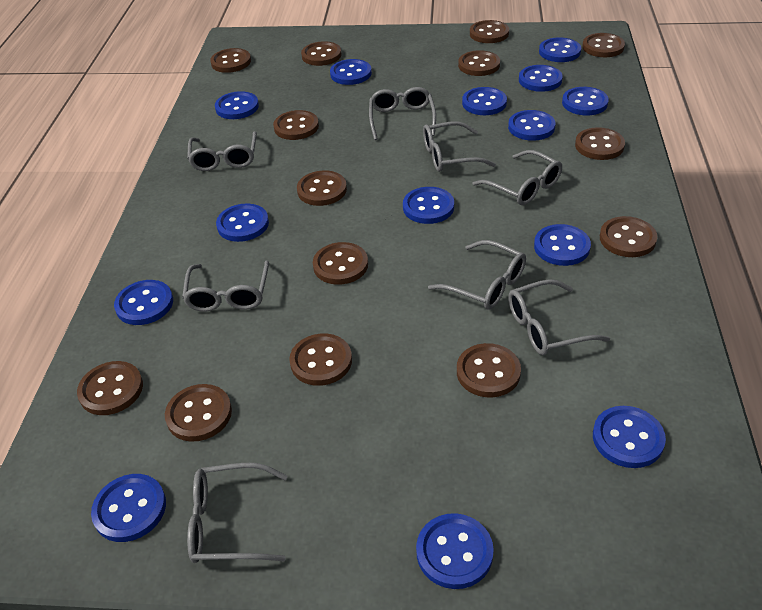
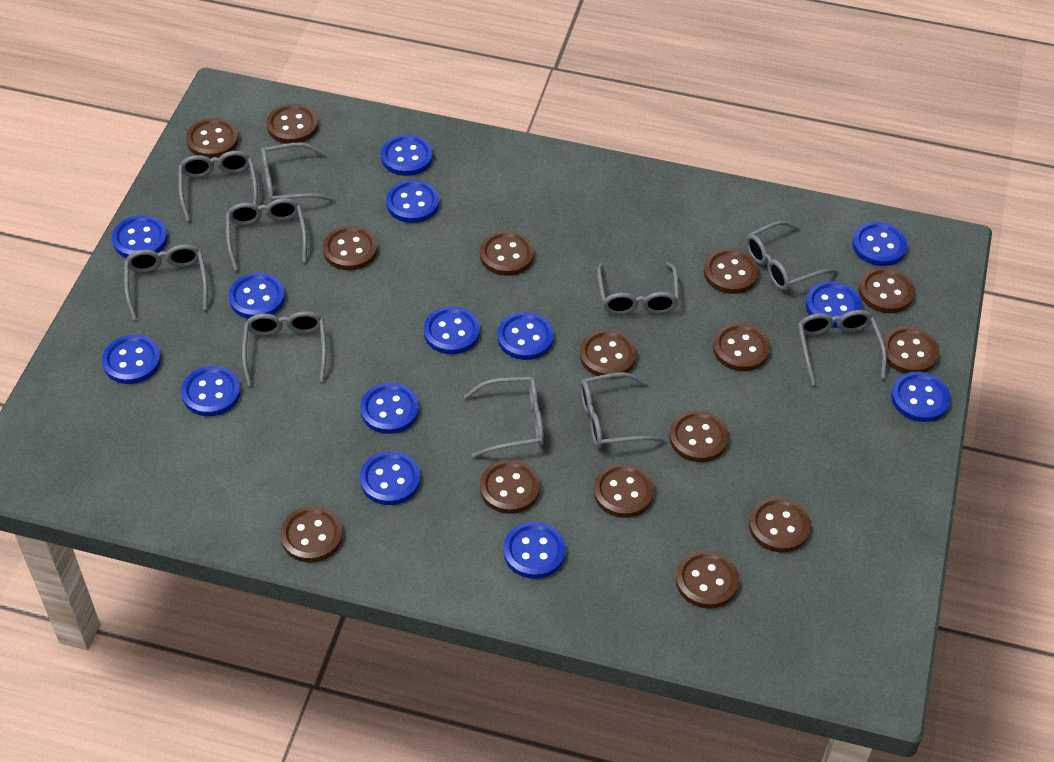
brown button: [77,361,143,415] [165,384,232,442] [210,48,251,73] [273,110,319,140] [289,334,352,386] [297,170,347,206] [301,41,342,66] [313,242,368,285] [457,343,521,397] [458,50,500,76] [470,20,509,43] [575,127,625,160] [582,33,625,57] [600,216,657,257] = 14 -> [186,118,239,159] [267,104,318,144] [280,506,343,562] [323,225,378,270] [480,231,534,276] [480,459,540,514] [580,329,637,378] [593,463,654,518] [669,410,729,462] [676,550,739,608] [704,248,759,294] [713,323,770,371] [749,497,811,553] [858,267,915,313] [881,326,939,374] = 15
grey glasses: [182,260,269,312] [187,131,257,171] [187,463,287,563] [369,87,436,140] [423,121,496,172] [428,240,526,310] [472,150,562,205] [508,279,610,355] = 8 -> [124,244,208,320] [178,151,258,221] [226,198,307,271] [242,311,327,386] [261,143,335,202] [464,376,544,457] [580,372,666,448] [597,262,679,315] [746,221,838,291] [798,310,887,385] = 10

